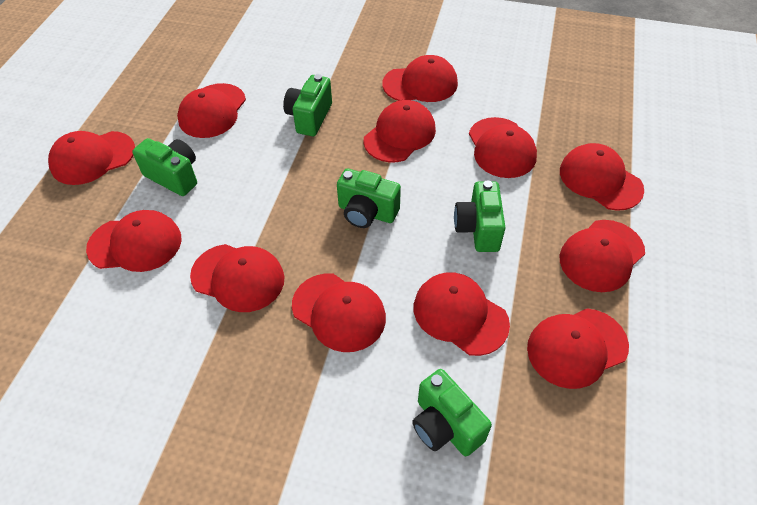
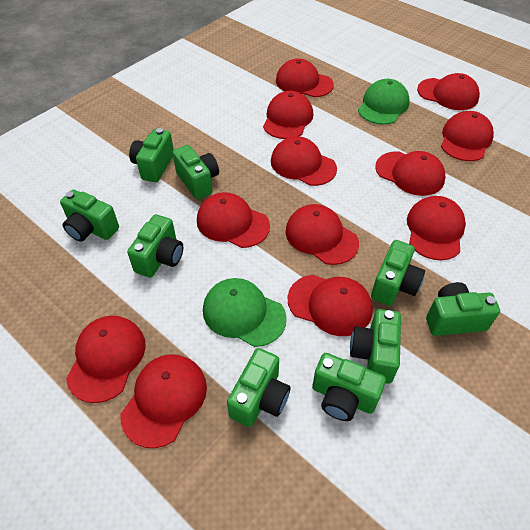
green camera: [132,138,197,196] [283,74,332,136] [337,168,401,228] [412,369,492,456] [454,180,506,252] = 5 -> [60,190,119,242] [127,214,183,278] [129,128,174,182] [172,145,219,199] [227,348,291,427] [312,353,386,421] [350,309,401,384] [371,240,425,306] [426,282,500,336] = 9
green cap: none = 0 -> [203,278,287,347] [358,79,410,125] = 2

